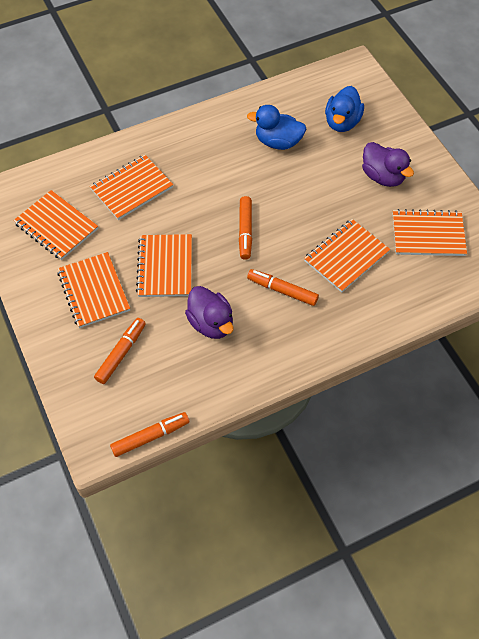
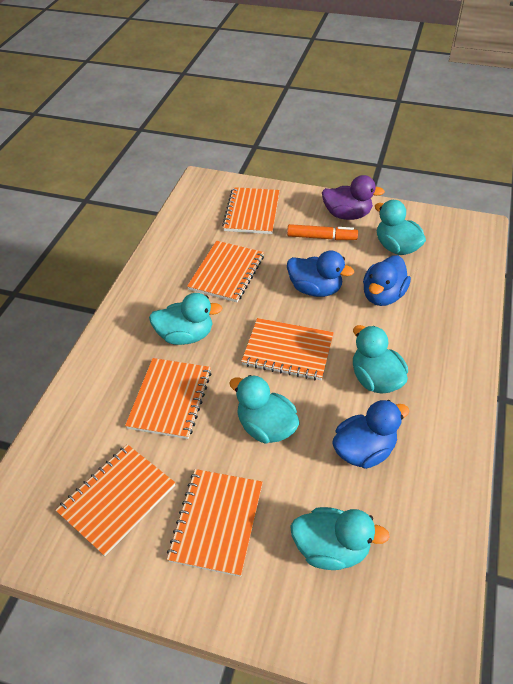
blue duck: [247,105,306,150] [325,86,364,132] = 2 -> [287,250,354,297] [332,400,409,469] [363,255,411,306] = 3
orange marker: [94,318,146,384] [110,412,189,457] [239,196,252,260] [247,269,319,306] = 4 -> [287,224,358,240] = 1
purple duck: [185,286,234,339] [362,142,414,187] = 2 -> [322,175,385,220] = 1
turquoise duck: none = 0 -> [149,293,222,345] [230,375,300,444] [290,507,390,570] [353,325,408,394] [375,200,426,255] = 5

